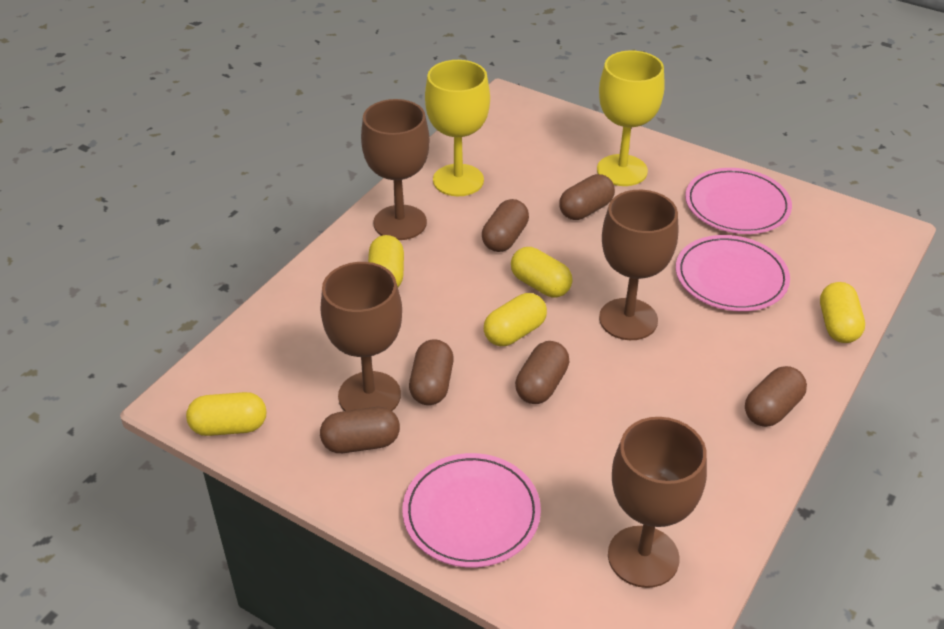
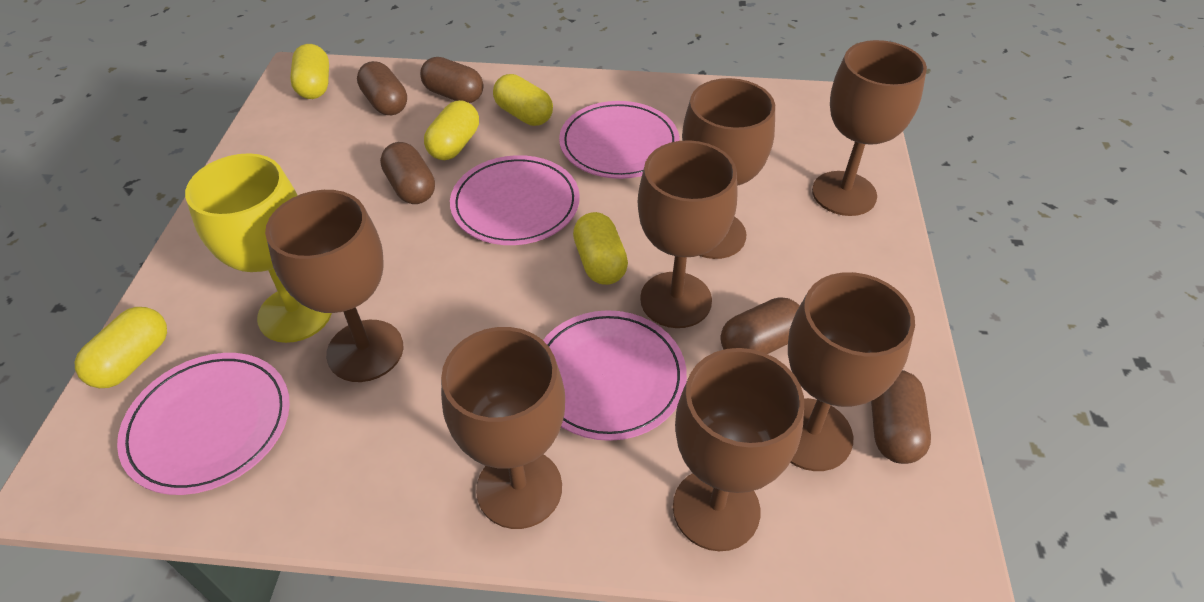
brown capsule: [320,407,400,453] [409,340,454,405] [482,199,529,252] [515,341,569,404] [559,174,615,220] [745,366,807,427] = 6 -> [357,61,407,115] [380,142,435,204] [420,57,483,103] [720,297,800,354] [871,370,931,464] = 5
brown goblet: [320,262,402,411] [361,99,430,240] [599,190,678,340] [608,417,707,588] = 4 -> [265,190,403,382] [441,327,565,529] [638,140,737,328] [673,348,804,551] [682,78,775,259] [788,272,915,471] [812,40,927,216] = 7
pink plate: [402,453,541,568] [676,235,790,311] [685,168,792,234] = 3 -> [117,353,290,495] [450,155,580,245] [543,310,687,441] [559,101,679,179] = 4
yellow goblet: [425,60,490,196] [597,50,665,186] = 2 -> [185,153,332,343] = 1

